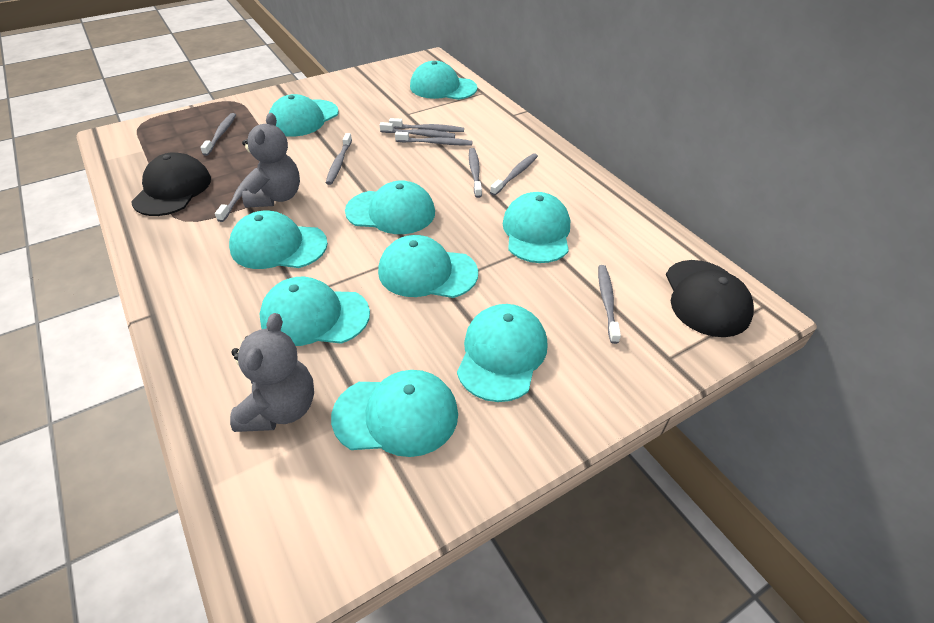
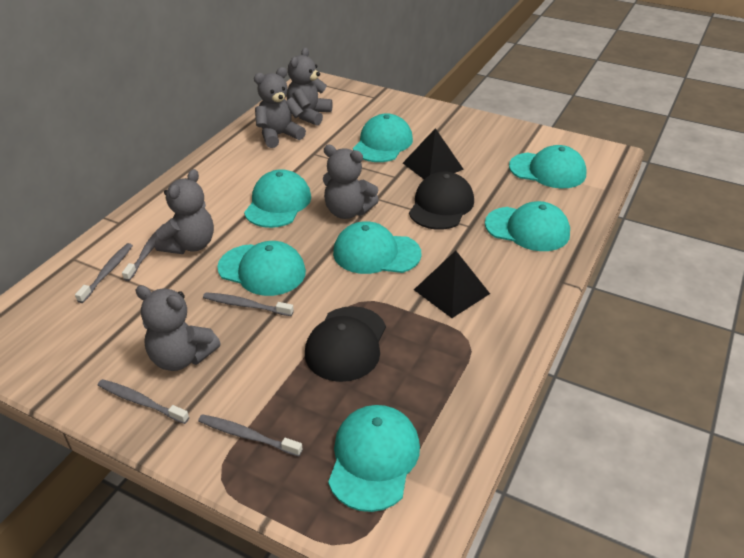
black pyramid: none = 0 -> [403,128,464,179] [414,251,490,318] = 2
grey teddy bear: [230,313,314,432] [242,113,300,208] = 2 -> [135,285,221,371] [155,169,214,254] [254,67,306,148] [287,48,333,126] [323,145,379,219] = 5
grey toothbrush: [200,113,236,156] [215,168,257,222] [326,133,352,185] [380,122,455,138] [389,118,464,132] [395,132,473,145] [469,148,482,198] [490,153,538,196] [598,265,621,344] = 9 -> [75,243,133,303] [98,379,189,424] [122,224,164,281] [198,414,303,456] [203,292,294,316] = 5
turquoise cap: [229,211,328,269] [259,277,370,346] [269,94,339,137] [331,370,458,457] [345,180,435,234] [378,235,478,298] [410,61,477,100] [457,304,547,402] [503,192,570,263] = 9 -> [217,241,306,296] [244,169,311,228] [328,405,420,512] [333,221,422,274] [353,113,413,162] [485,201,570,251] [509,145,586,188] = 7

